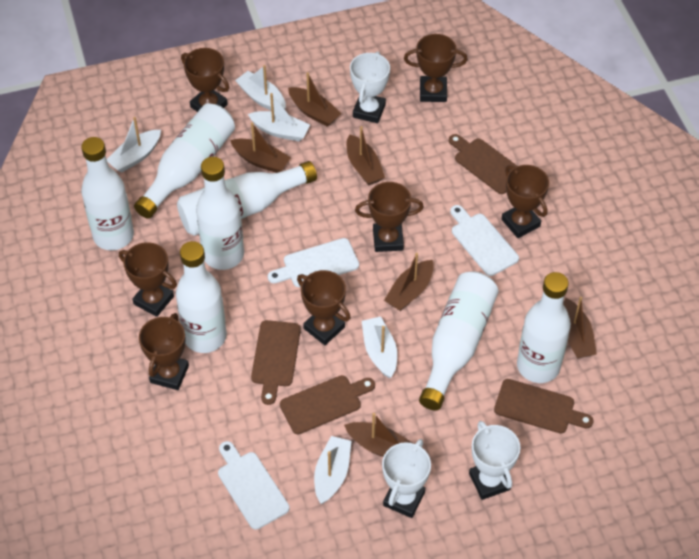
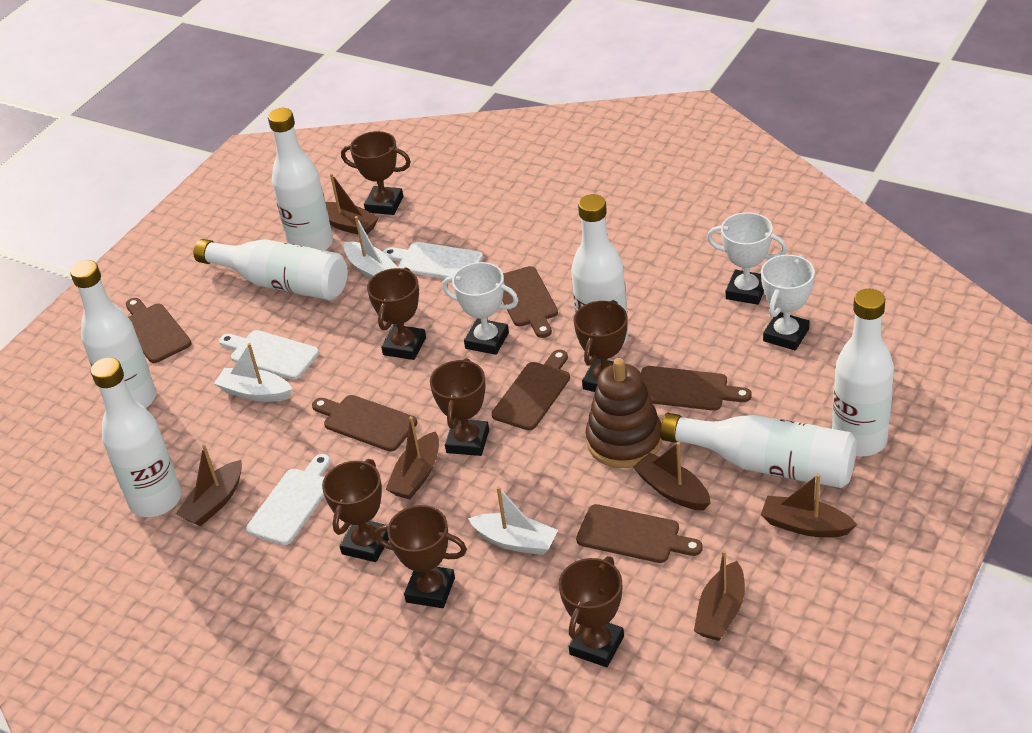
brown cutting board: [251,320,301,405] [280,375,375,434] [449,134,517,194] [494,379,594,434] = 4 -> [126,298,192,363] [312,395,417,452] [492,350,570,430] [502,266,558,338] [576,504,703,563] [641,366,752,411] = 6
brown stacking toy: none = 0 -> [586,358,662,468] = 1
white boat: [107,117,161,173] [235,65,286,110] [248,93,310,141] [314,436,352,504] [362,316,397,378] = 5 -> [214,343,292,402] [344,216,398,279] [468,486,558,555] = 3

